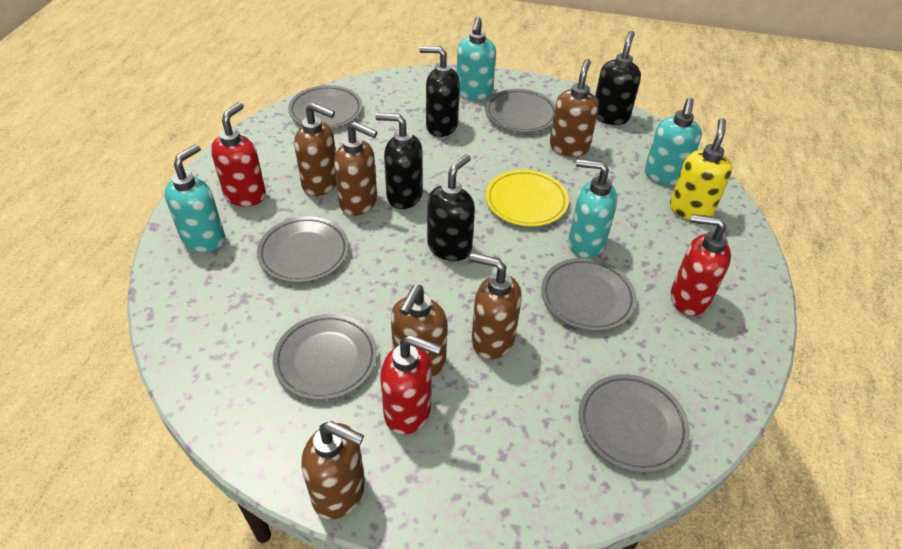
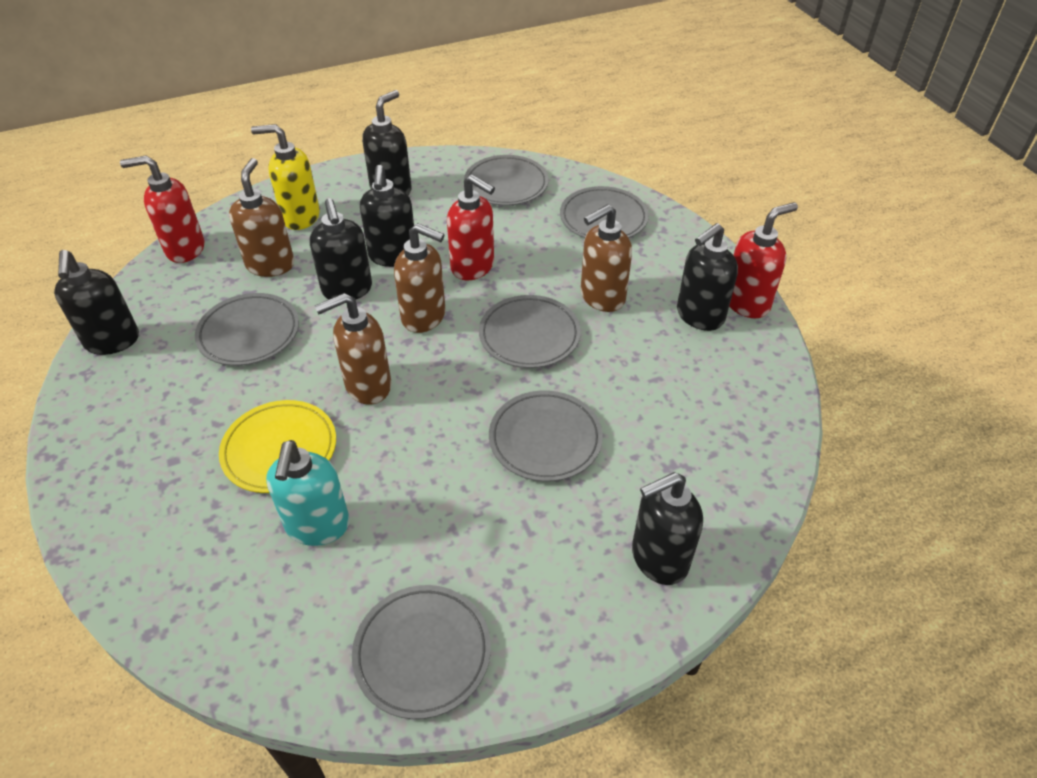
black soap dispenser: [375,113,423,209] [420,46,460,137] [427,154,475,261] [595,31,641,125] = 4 -> [54,250,139,355] [310,198,372,299] [360,165,414,267] [362,90,412,195] [632,472,703,585] [677,223,738,331] = 6
brown soap dispenser: [294,103,337,196] [301,421,365,519] [334,122,377,216] [391,285,447,377] [470,253,522,359] [550,59,599,157] = 6 -> [229,158,294,277] [315,293,392,405] [394,223,445,333] [581,204,632,312] = 4
turquoise soap dispenser: [164,144,225,252] [456,17,496,100] [568,159,618,258] [645,98,702,185] = 4 -> [266,440,350,546] = 1

